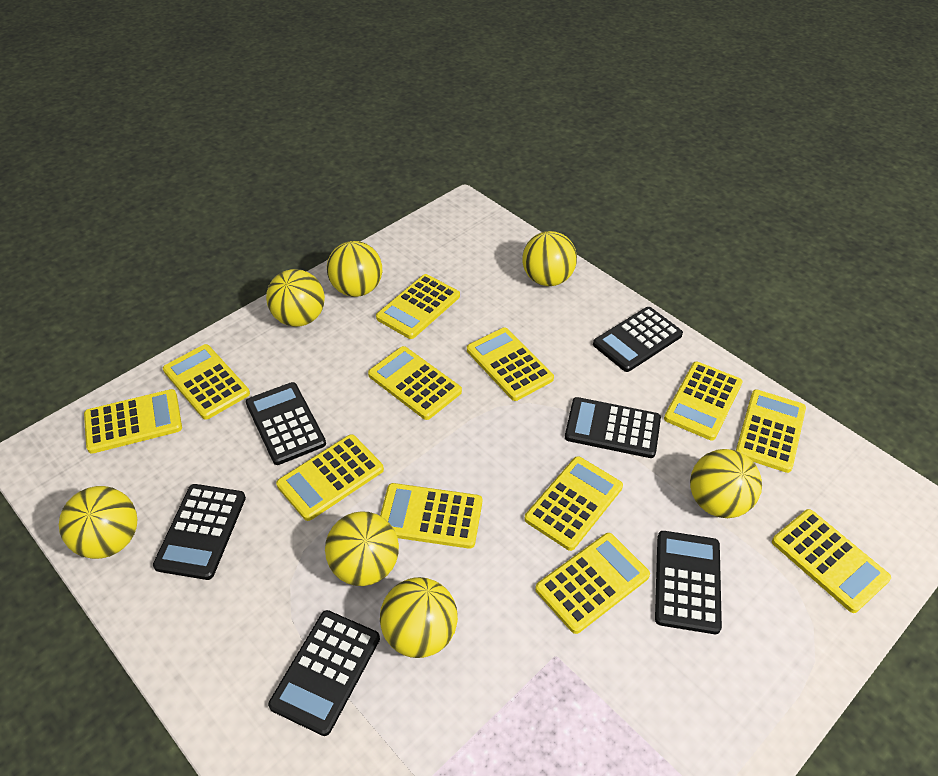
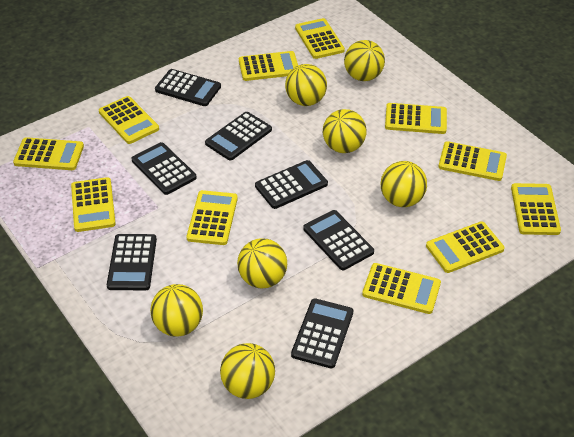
black calculator: [153,484,246,580] [246,382,326,465] [268,610,380,736] [565,397,661,458] [593,307,683,372] [655,531,722,634] = 6 -> [107,234,157,290] [131,142,197,195] [155,69,221,106] [205,112,272,161] [255,160,328,209] [291,298,353,369] [303,210,374,270] = 7
yellow calculator: [84,389,182,454] [163,344,250,420] [276,434,384,521] [368,346,462,420] [376,274,460,339] [380,483,482,549] [467,328,554,401] [524,456,623,551] [535,533,650,634] [664,362,743,440] [736,389,806,473] [772,509,891,613] = 12 -> [13,137,84,170] [71,177,116,232] [99,96,159,144] [187,190,238,245] [239,51,298,81] [295,18,345,59] [362,263,441,314] [385,103,447,134] [426,221,505,273] [438,141,507,181] [511,183,561,235] = 11

